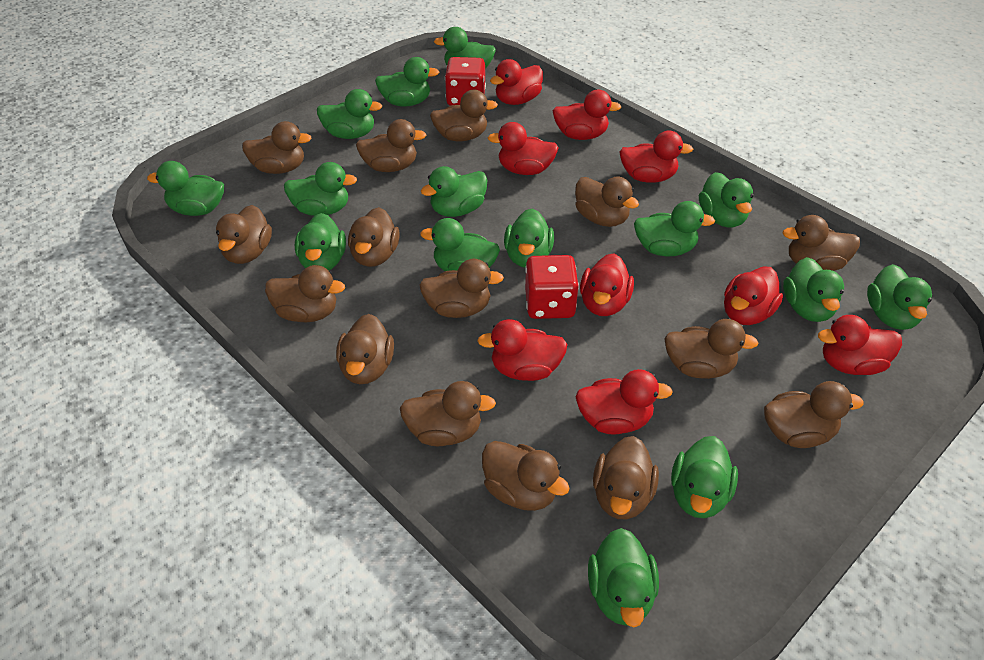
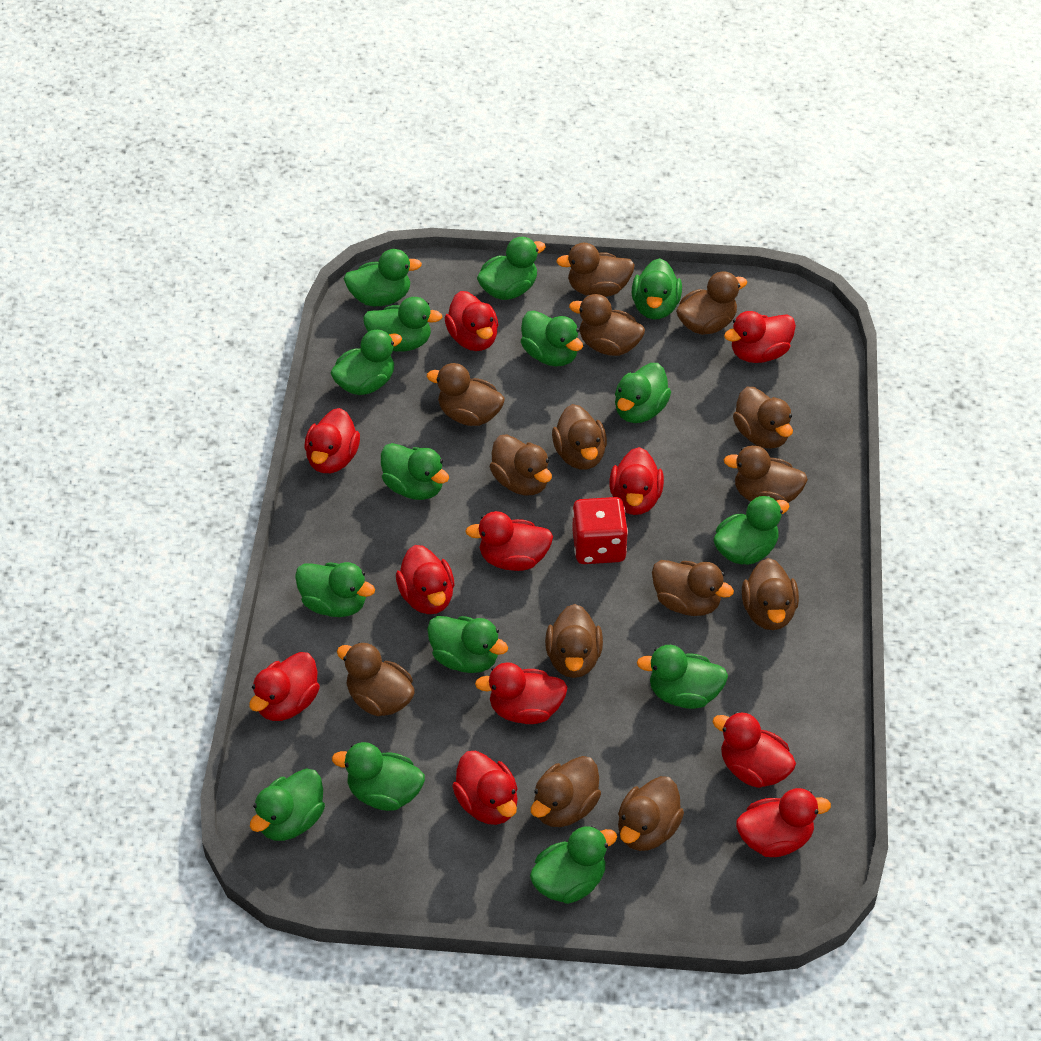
brown duck: [216,205,272,264] [242,121,312,174] [265,265,345,322] [336,314,394,384] [348,207,400,267] [356,119,426,172] [400,381,496,446] [419,259,504,318] [430,90,498,141] [482,441,570,511] [575,177,639,227] [593,436,659,520] [664,319,758,379] [764,381,863,448] [782,215,860,271] = 15 -> [337,642,415,716] [427,363,505,426] [490,434,552,495] [531,756,601,827] [545,604,603,678] [552,404,607,469] [556,243,635,297] [569,294,645,356] [618,776,684,851] [652,560,734,616] [676,271,747,335] [724,445,808,503] [733,387,793,449] [742,558,799,630] = 14
red dice: [445,57,486,106] [525,255,579,319] = 2 -> [572,497,628,564] = 1
red duck: [477,319,568,381] [488,122,558,175] [490,59,543,105] [553,90,621,140] [576,369,673,434] [580,254,634,316] [620,131,693,183] [724,266,783,325] [818,315,902,375] = 9 -> [249,652,320,721] [305,408,360,473] [396,545,454,614] [445,291,498,351] [452,751,518,825] [465,511,553,571] [475,662,568,724] [609,447,664,515] [713,712,796,788] [724,311,796,363] [736,788,831,857] = 11

